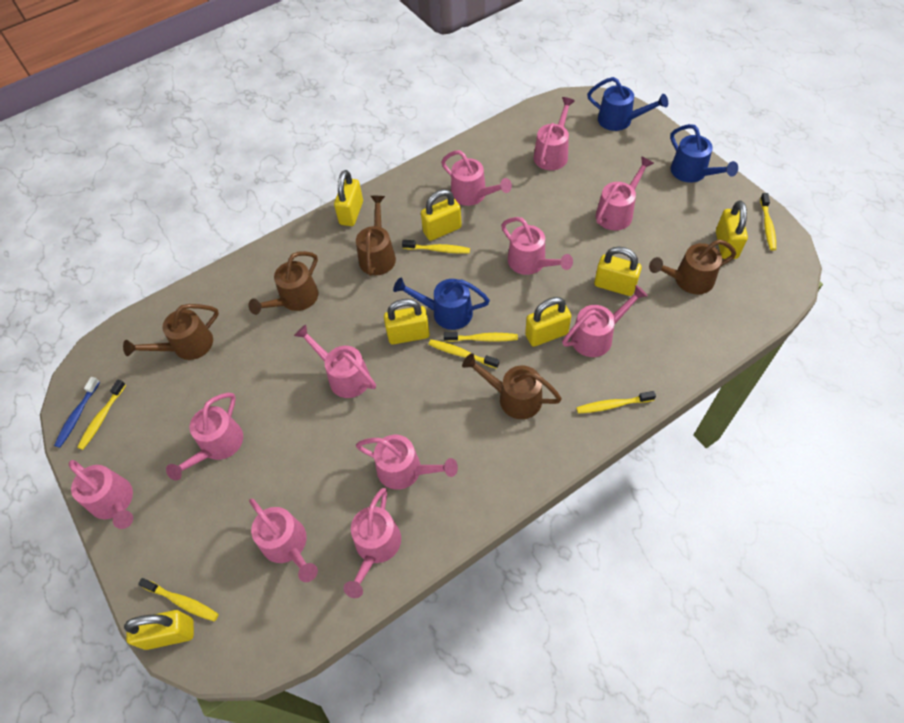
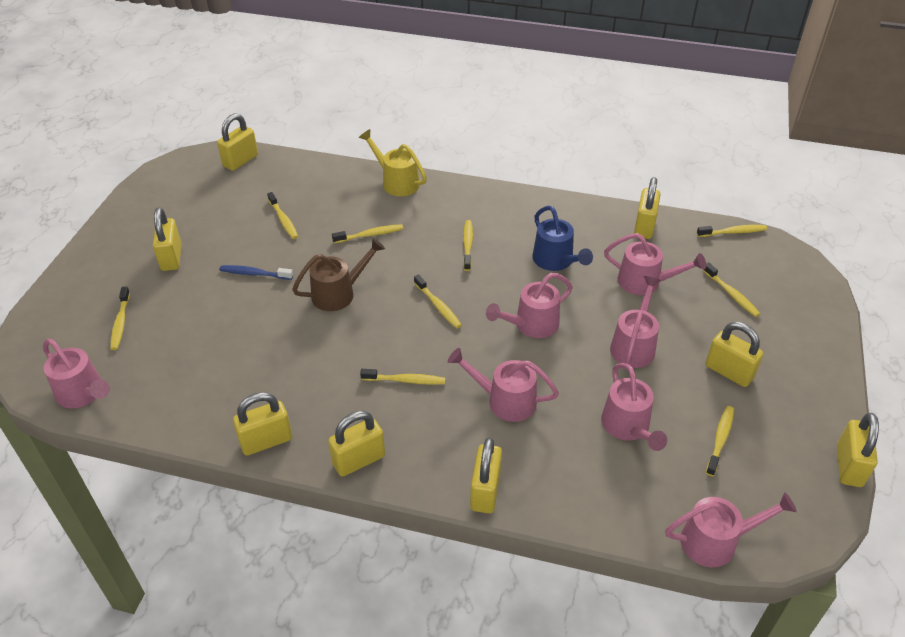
blue watering can: [393,278,490,330] [587,77,668,131] [670,124,738,183] = 3 -> [532,206,593,271] = 1
brown watering can: [123,304,219,360] [248,251,319,315] [356,196,396,276] [462,353,562,419] [649,239,736,294] = 5 -> [292,238,385,311] = 1
pink watering can: [68,460,133,529] [166,393,243,481] [249,498,318,582] [294,325,376,398] [344,488,401,598] [356,435,458,490] [441,150,512,206] [501,217,573,275] [534,97,575,170] [562,285,648,357] [596,156,654,231] = 11 -> [43,339,110,409] [448,348,559,422] [486,273,573,338] [601,363,667,451] [604,233,706,295] [610,276,661,368] [665,492,797,567] = 7
yellow padlock: [124,610,194,650] [334,170,363,226] [384,299,430,345] [421,189,462,241] [525,297,571,347] [594,247,642,296] [716,201,748,259] = 7 -> [153,207,182,271] [217,113,258,171] [233,392,292,455] [328,411,385,477] [470,438,502,513] [634,177,660,239] [706,322,764,387] [837,413,879,487] = 8
yellow toothbrush: [77,379,126,450] [138,578,219,621] [402,240,470,254] [428,339,499,369] [444,332,518,342] [576,391,656,414] [760,193,776,251] = 7 -> [110,287,130,350] [267,192,298,239] [332,224,403,243] [360,369,445,385] [414,275,462,328] [463,220,473,271] [697,225,767,237] [703,262,760,317] [706,406,734,476] = 9
yellow watering can: none = 0 -> [359,129,427,196] = 1

